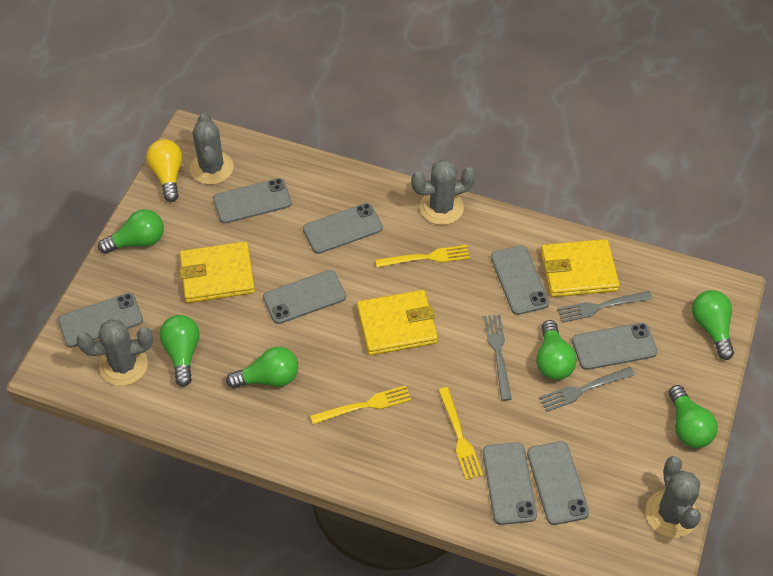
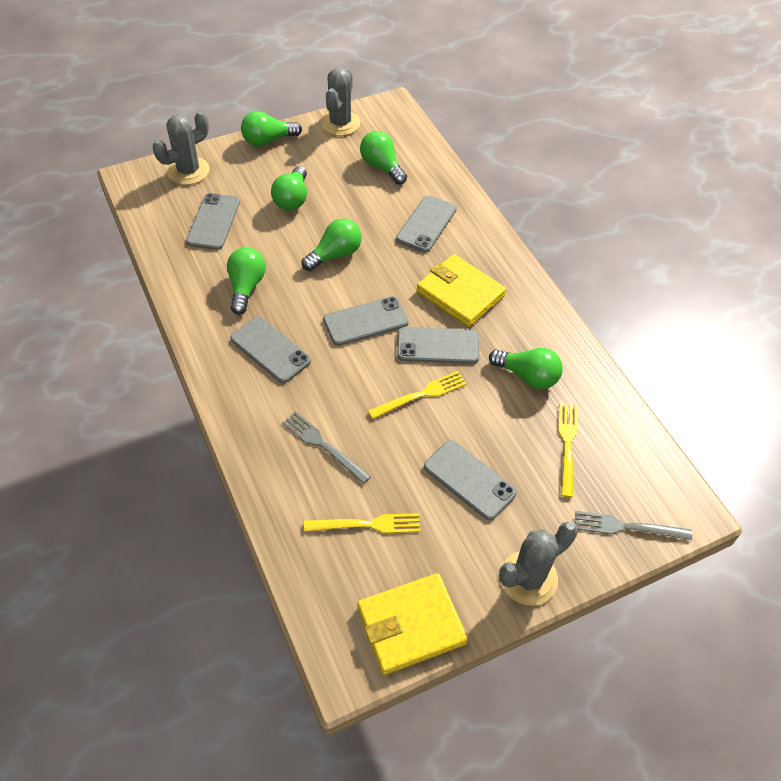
grey cactus: [76,319,153,386] [190,113,234,185] [411,159,476,225] [645,456,701,538] = 4 -> [153,111,210,185] [321,68,360,136] [499,522,578,606] = 3
grey fork: [484,315,512,401] [539,367,635,412] [557,291,653,323] = 3 -> [282,411,371,484] [575,511,692,540] = 2
grey phone: [58,293,143,348] [213,178,292,224] [263,270,346,324] [303,203,383,254] [483,442,537,525] [491,246,549,315] [527,441,589,525] [572,323,658,370] = 8 -> [186,193,240,250] [230,317,311,383] [323,296,409,346] [396,195,457,253] [397,327,479,364] [424,440,517,520] = 6
yellow light bulb: [146,139,183,202] = 1 -> none = 0
yellow wallet: [179,242,255,303] [357,290,438,356] [541,239,620,297] = 3 -> [357,573,468,675] [417,254,506,327] = 2

